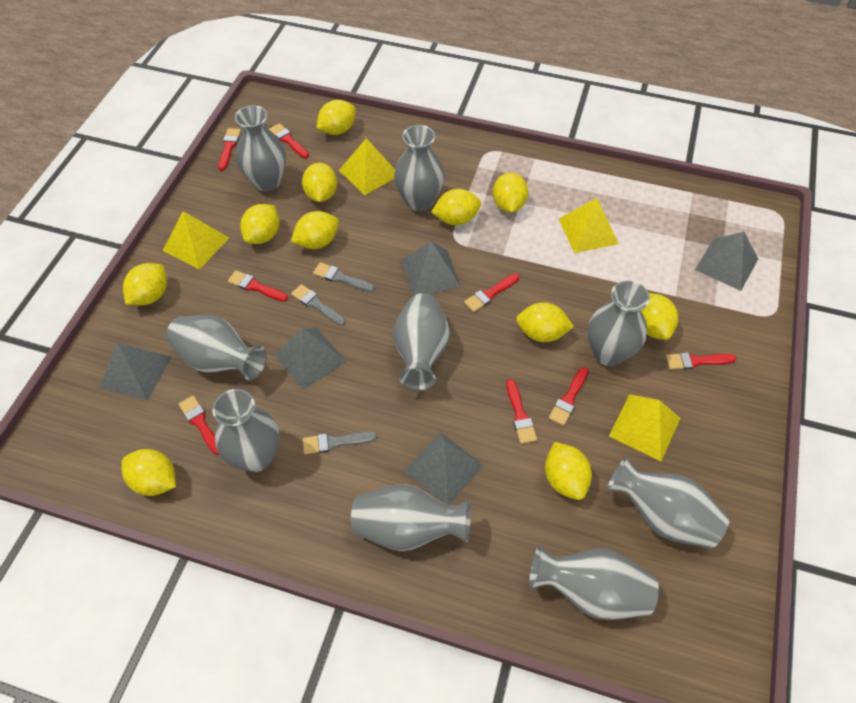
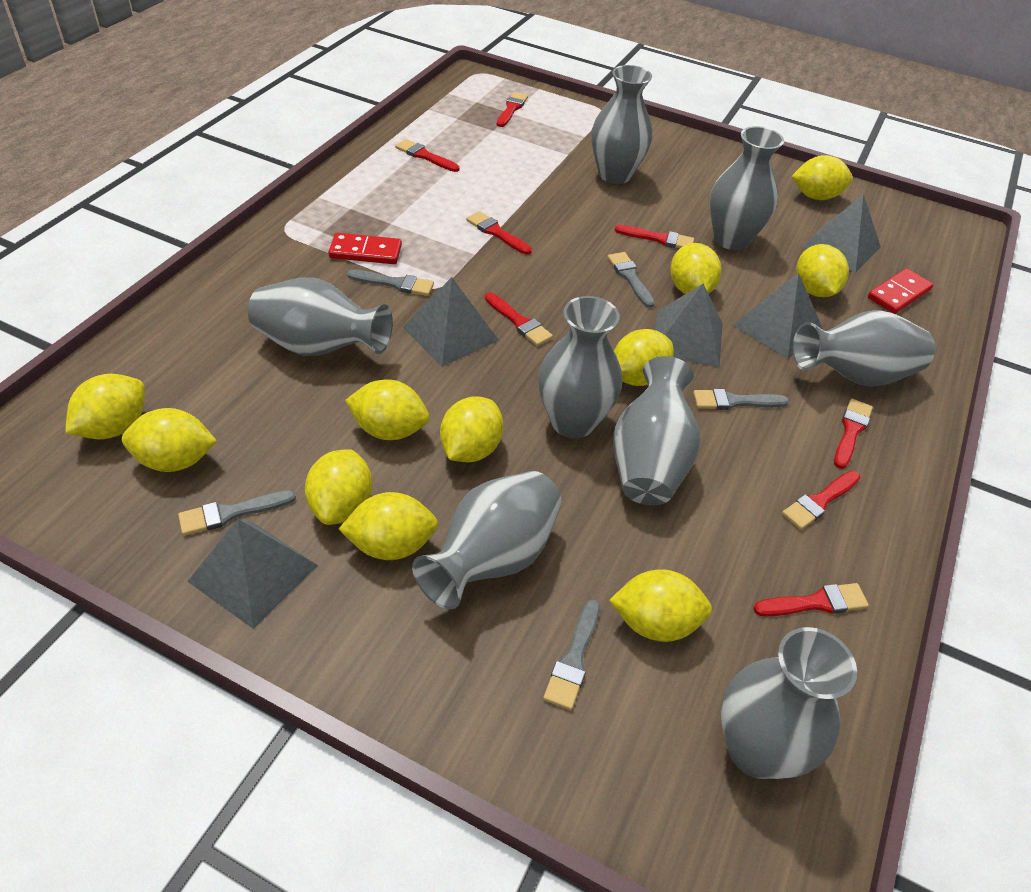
grey brush: [291,284,345,326] [303,431,377,454] [313,262,374,292] = 3 -> [178,490,296,536] [347,269,434,296] [543,599,600,710] [608,252,655,308] [693,389,789,410] = 5
grey vase: [166,315,267,380] [212,389,280,472] [235,105,286,191] [351,484,471,551] [393,293,450,390] [394,125,444,211] [529,545,659,620] [588,281,650,366] [607,456,729,549] = 9 -> [248,277,393,356] [412,471,561,609] [538,296,622,439] [592,65,652,184] [613,356,700,505] [710,126,784,250] [721,627,857,779] [793,310,935,387] = 8
red domino: none = 0 -> [328,233,402,264] [868,268,933,314] = 2
yellow pyramid: [163,211,229,270] [339,138,395,195] [559,198,619,253] [609,394,681,461] = 4 -> none = 0

